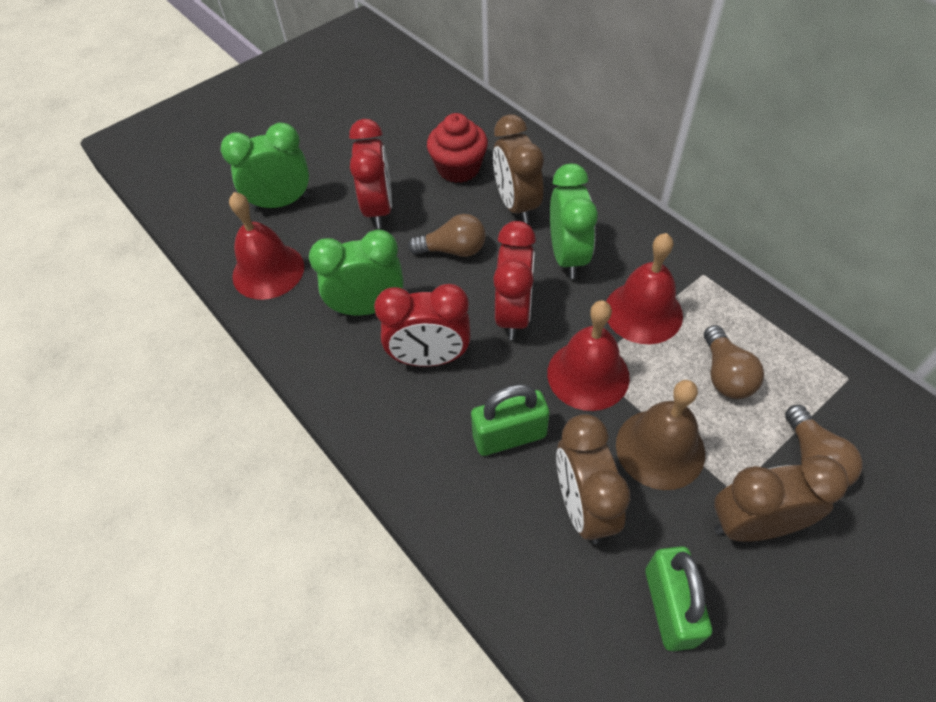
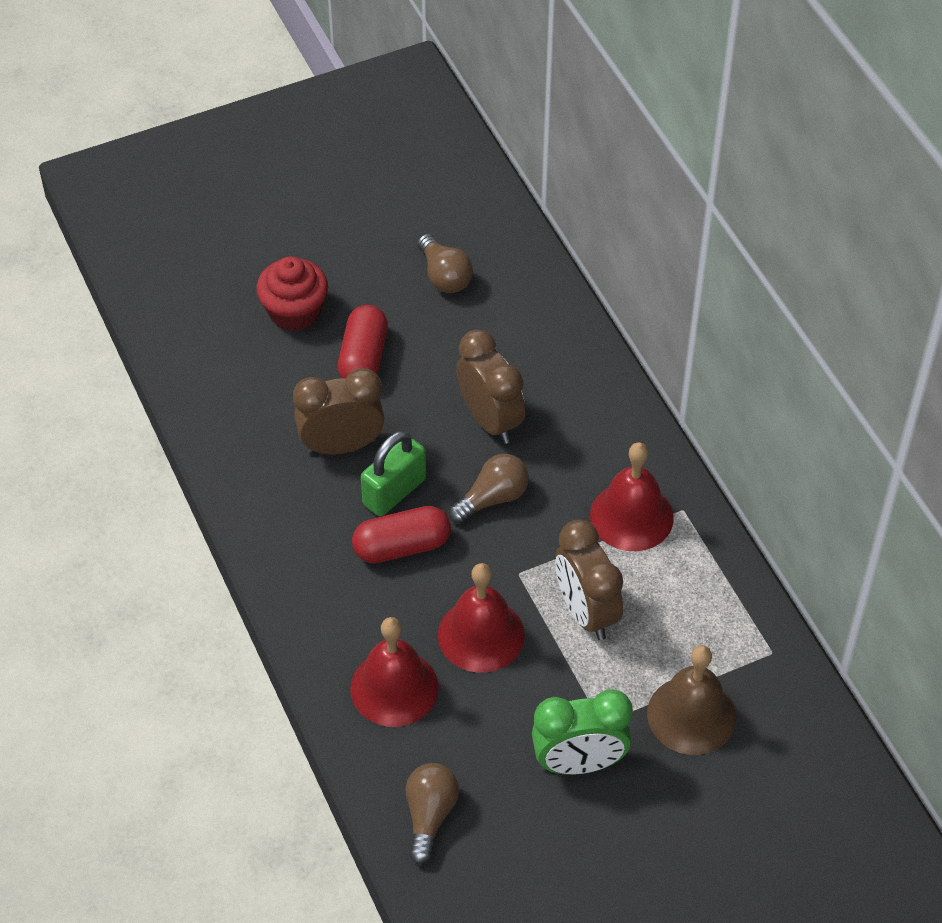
green clock: [221,122,310,210] [309,229,404,315] [550,164,598,279] = 3 -> [532,690,633,775] = 1
green padlock: [471,384,550,456] [645,546,712,651] = 2 -> [361,431,426,517] = 1
red capsule: none = 0 -> [338,305,388,378] [352,506,451,563] = 2
red clock: [349,119,392,229] [374,284,471,367] [493,221,536,340] = 3 -> none = 0

